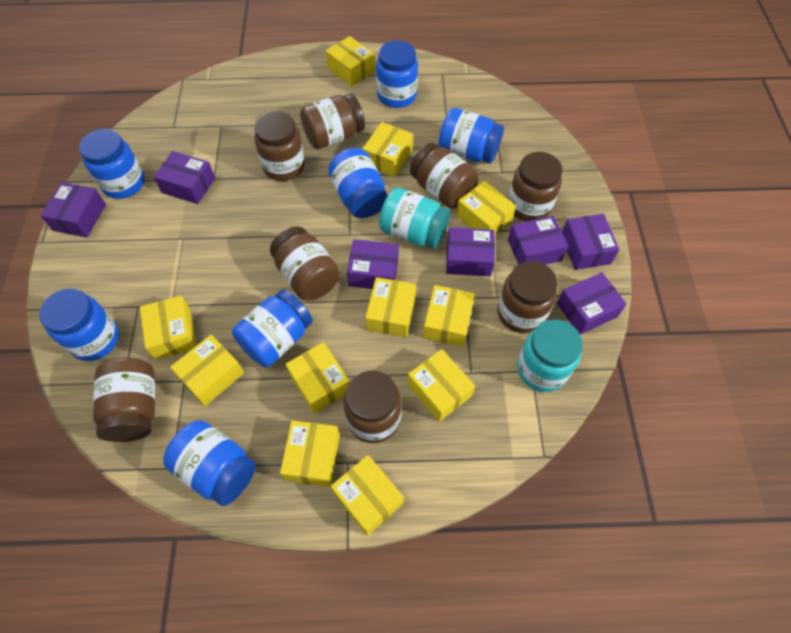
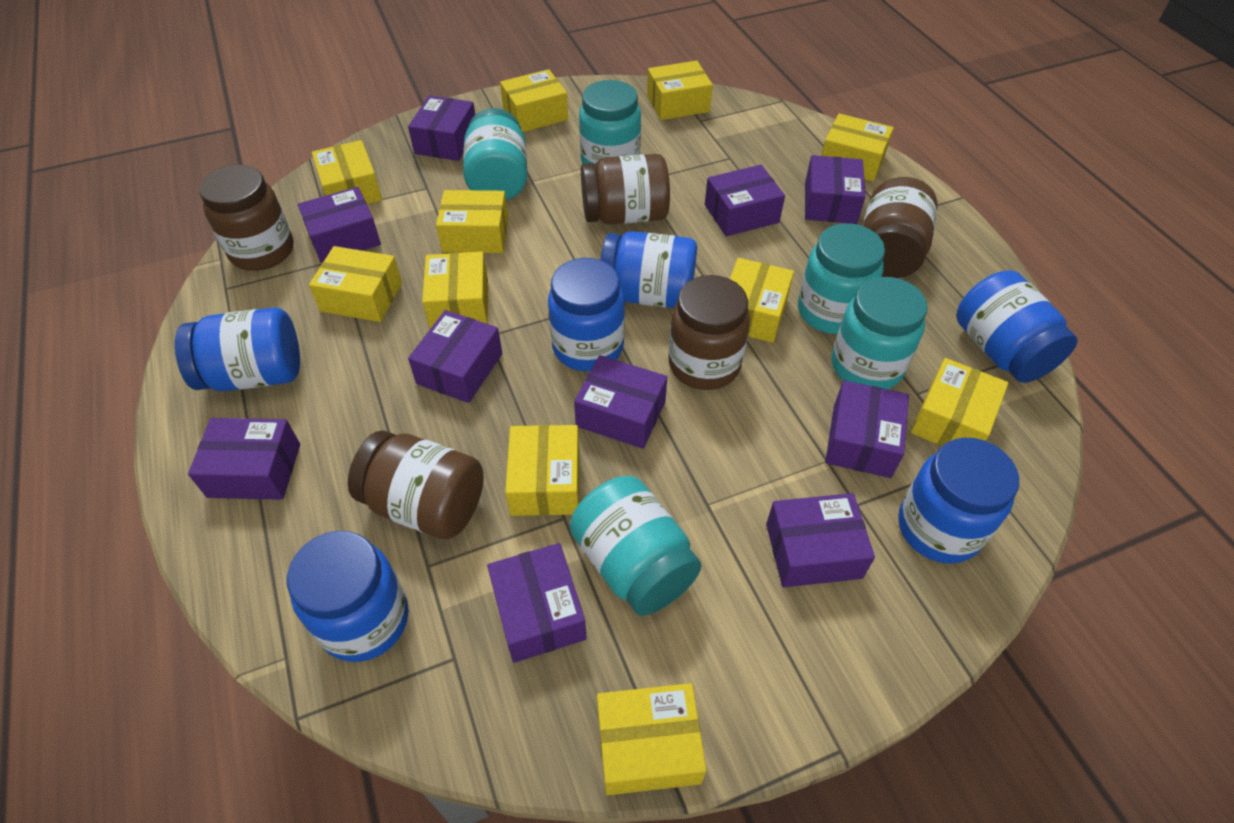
blue jar: [39,288,119,361] [79,129,145,199] [163,420,256,506] [232,289,313,367] [328,148,388,218] [376,40,418,108] [439,108,504,163] = 7 -> [175,307,300,391] [287,531,409,662] [548,258,625,371] [600,231,697,308] [898,438,1019,564] [956,270,1078,383] = 6
brown jar: [93,358,155,442] [254,112,305,181] [270,226,340,300] [300,93,365,149] [343,371,402,443] [410,143,479,209] [497,261,558,333] [508,152,562,222] = 8 -> [199,165,294,271] [348,430,484,540] [581,154,670,224] [668,275,750,390] [863,177,938,278] = 5
purple box: [40,182,106,237] [154,151,215,204] [347,239,398,289] [446,227,495,276] [508,216,569,265] [557,272,627,335] [562,214,619,270] = 7 -> [188,418,300,500] [298,187,381,263] [408,95,475,161] [408,310,503,403] [487,543,587,663] [574,355,667,449] [705,165,785,236] [766,493,875,587] [805,155,866,224] [825,380,909,478] = 10
turquoise jar: [379,188,450,249] [517,319,583,392] = 2 -> [463,108,527,200] [570,476,702,616] [579,80,641,165] [798,223,885,334] [832,277,928,390] = 5

